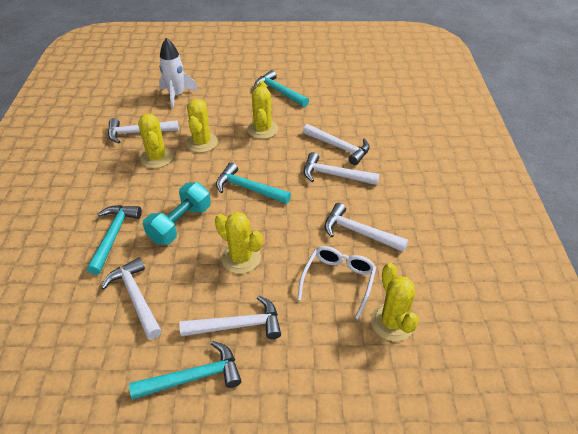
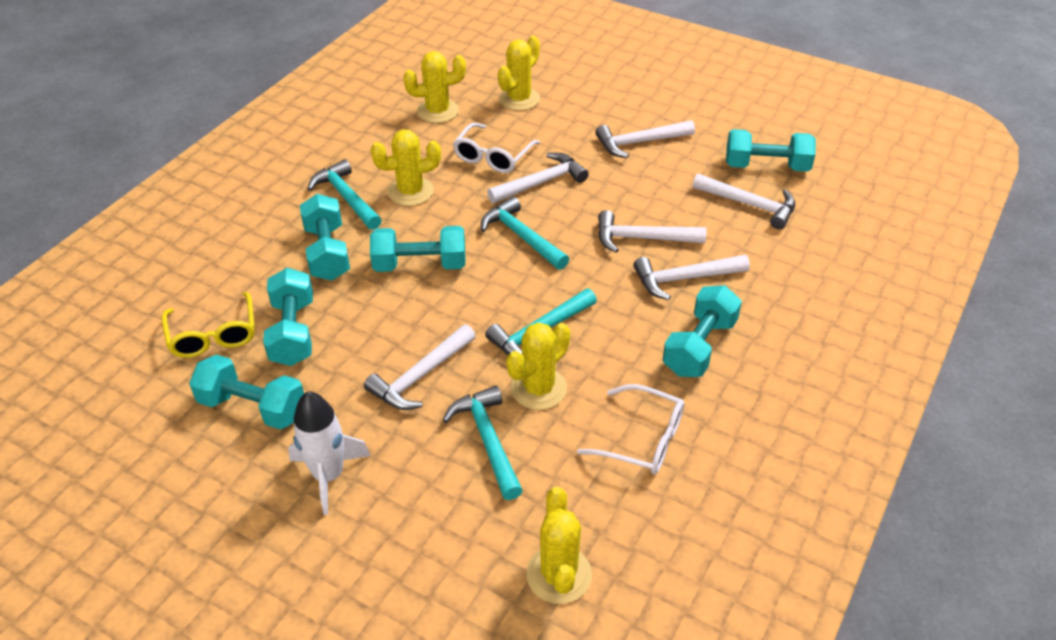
turquoise dumbbell: [143,182,211,245] = 1 -> [189,354,304,430] [263,268,313,366] [300,194,350,281] [370,226,466,272] [663,285,742,377] [726,129,816,172] = 6
white glasses: [297,246,376,319] = 1 -> [453,122,540,173] [577,384,684,475] = 2
yellow glasses: none = 0 -> [162,292,255,358] = 1

